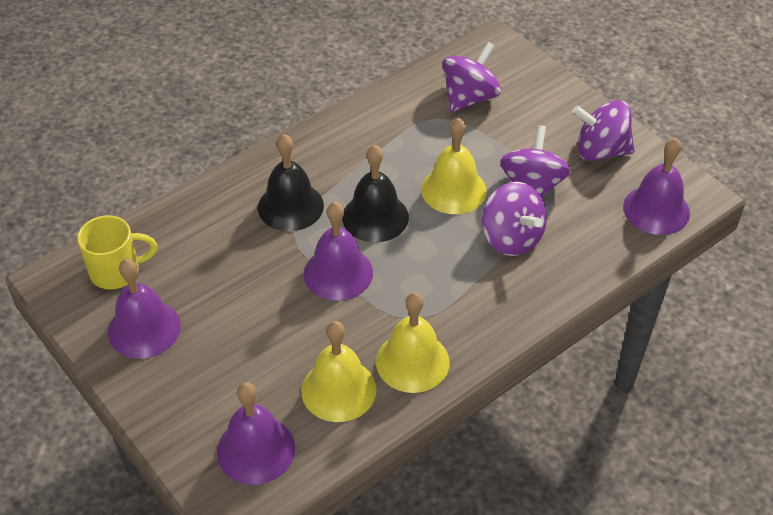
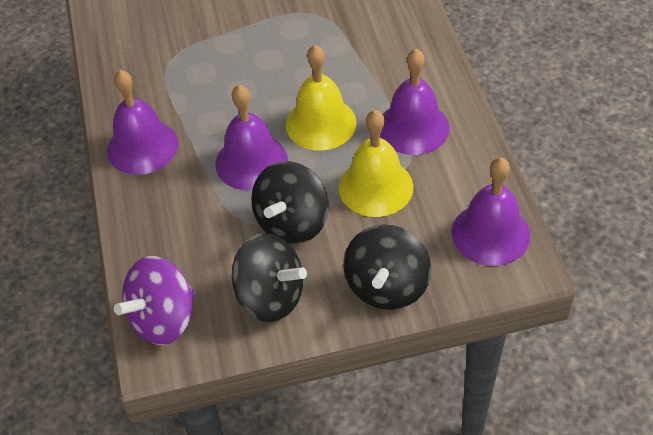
black bell: [258,134,324,231] [342,145,409,242] = 2 -> none = 0
black spinning top: none = 0 -> [232,233,307,322] [251,161,329,244] [343,224,431,310] = 3
purple spinning top: [443,42,501,112] [482,182,547,256] [500,125,571,198] [572,100,635,161] = 4 -> [114,256,195,345] = 1
yellow bell: [301,321,376,422] [376,292,450,393] [421,117,486,214] = 3 -> [286,45,357,151] [339,110,413,217] = 2
yellow mug: [77,215,157,290] = 1 -> none = 0

